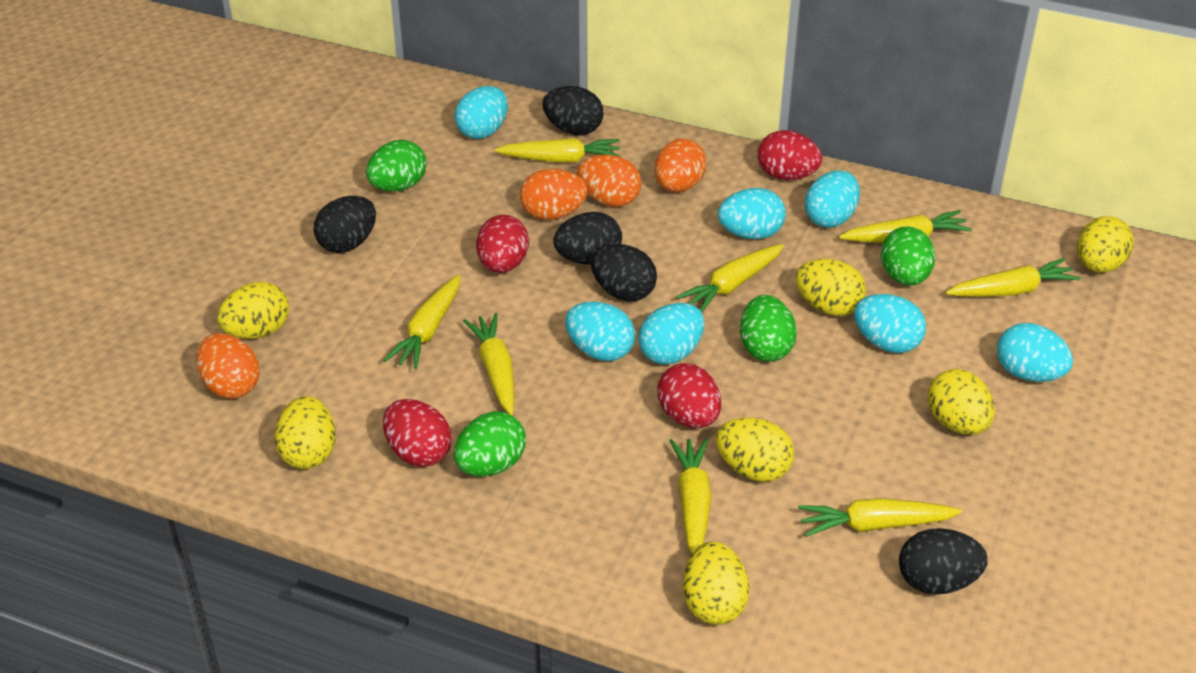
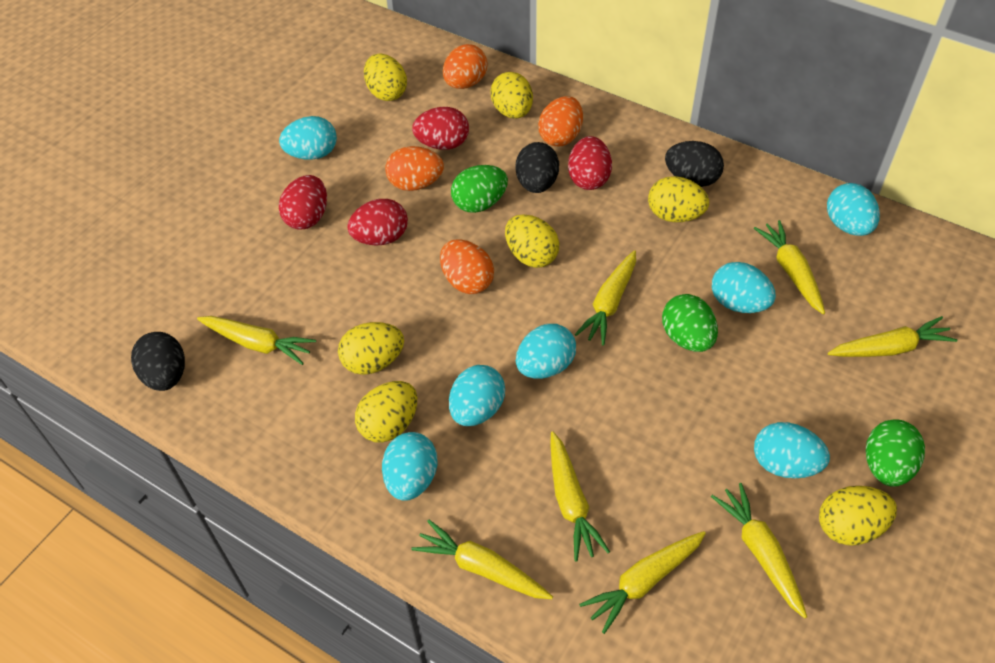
black egg: [314,196,376,253] [542,86,604,135] [553,212,622,264] [591,244,657,301] [899,528,988,594] = 5 -> [131,332,185,391] [516,142,559,193] [665,141,724,187] = 3
green egg: [366,140,427,191] [454,411,526,477] [740,295,797,362] [881,227,935,286] = 4 -> [451,165,508,213] [662,294,718,352] [866,419,925,487] = 3

